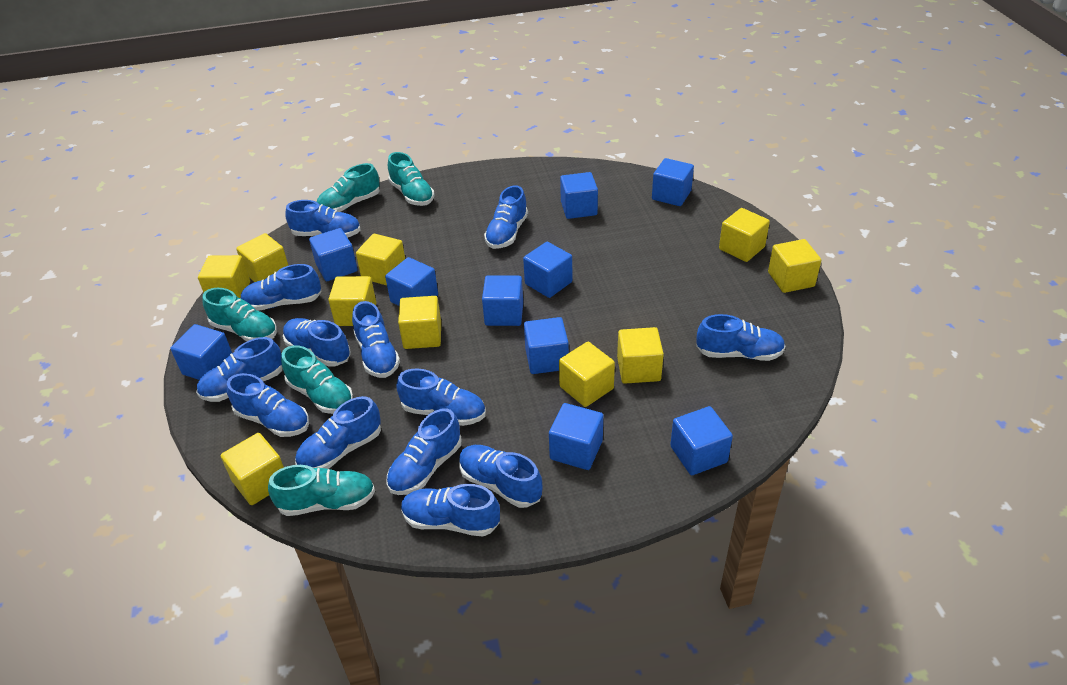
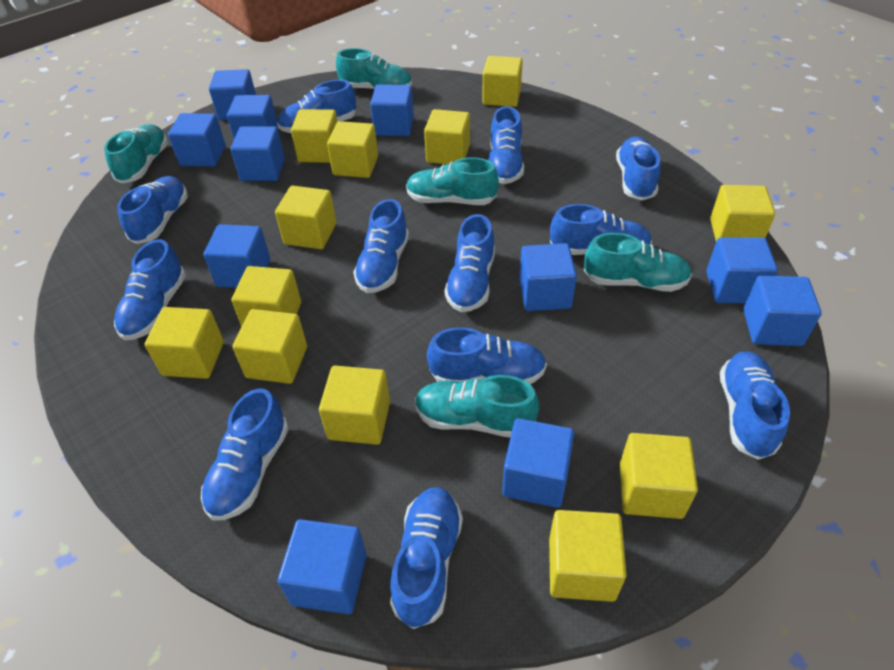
blue cube: [170,324,232,380] [309,228,358,281] [385,257,438,306] [482,275,523,326] [523,242,572,298] [524,317,569,374] [549,403,603,470] [560,172,598,219] [652,158,694,206] [670,406,733,475] = 10 -> [168,113,226,167] [203,224,270,288] [209,69,256,120] [227,95,278,139] [230,127,285,181] [278,519,366,614] [370,84,414,136] [502,418,574,508] [519,243,577,311] [706,237,778,303] [743,275,822,346] = 11
blue shoe: [196,337,282,402] [227,373,309,437] [240,264,322,311] [283,318,351,367] [285,200,361,238] [295,396,381,469] [352,301,400,378] [387,408,462,495] [396,368,486,426] [401,484,500,537] [459,445,542,508] [484,185,528,249] [696,314,785,361] = 13 -> [114,239,186,341] [117,176,188,244] [201,389,289,521] [277,80,356,133] [353,199,409,293] [390,487,463,629] [427,327,547,384] [444,214,495,312] [489,106,524,184] [550,204,652,255] [616,136,661,200] [720,351,790,460] = 12
yellow cube: [198,255,250,298] [221,433,284,505] [236,233,289,282] [328,276,376,326] [356,234,405,286] [398,296,441,349] [559,342,615,407] [617,327,664,384] [719,208,770,262] [768,239,821,293] = 10 -> [145,307,224,379] [232,266,301,327] [233,309,307,384] [275,186,336,249] [291,109,338,163] [319,366,390,445] [327,121,378,178] [424,109,470,164] [482,56,523,107] [549,510,626,602] [620,433,698,519] [710,185,775,241] = 12

